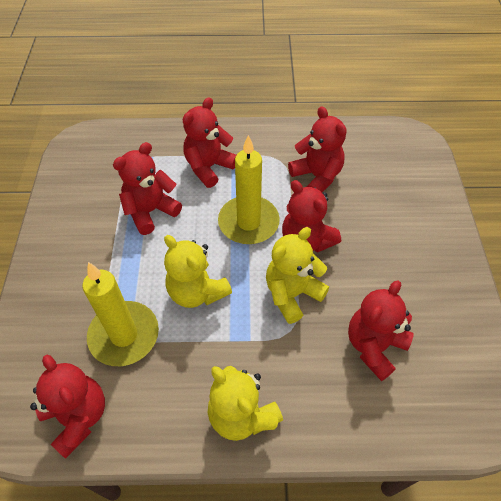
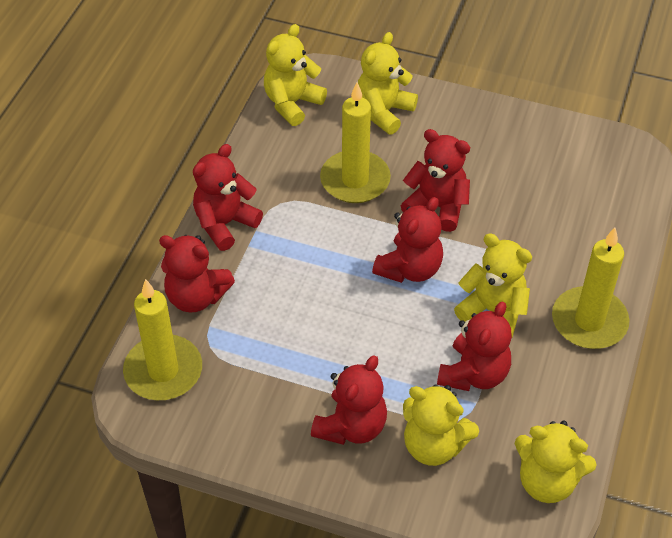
yellow candle: [83,262,159,366] [218,135,280,244] = 2 -> [123,279,202,400] [320,82,391,203] [552,228,629,349] = 3
yellow teddy bear: [164,235,232,308] [208,366,283,441] [266,227,329,324] = 3 -> [264,24,327,126] [358,32,418,135] [403,384,479,466] [454,233,532,337] [514,421,597,503] = 5

